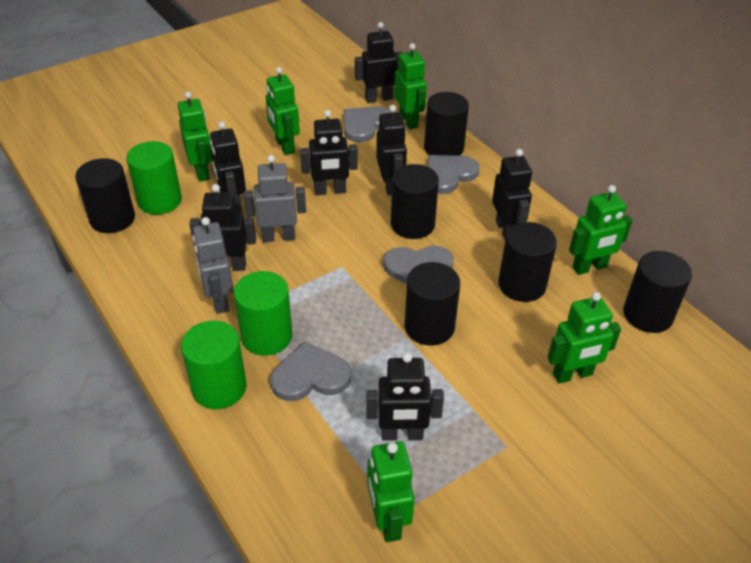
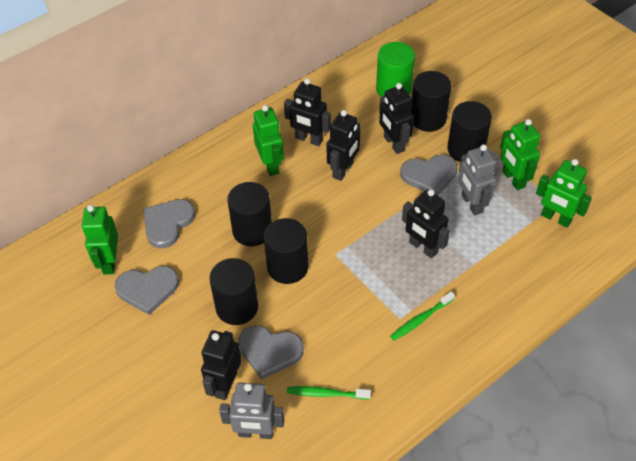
black cylinder: [75,158,135,233] [391,164,439,239] [404,262,460,346] [424,92,469,156] [498,222,557,302] [623,251,692,333] = 6 -> [209,258,258,325] [227,182,272,246] [264,218,308,284] [411,71,451,132] [447,101,492,162] = 5
black robot: [189,184,256,271] [210,122,246,212] [300,110,358,195] [355,22,403,103] [366,352,444,441] [376,105,407,195] [492,149,532,240] = 7 -> [201,330,242,400] [284,78,331,146] [327,110,360,181] [379,83,414,154] [402,189,450,258] = 5
green cylinder: [126,141,182,215] [181,321,247,409] [234,271,292,356] = 3 -> [376,42,415,97] = 1
green robot: [178,91,212,182] [266,67,300,155] [367,441,415,542] [394,43,427,129] [547,292,621,384] [569,185,632,275] = 6 -> [82,205,118,275] [253,105,284,176] [500,119,540,190] [536,159,592,228] = 4
green toothbrush: none = 0 -> [287,386,371,399] [390,291,455,341] = 2

